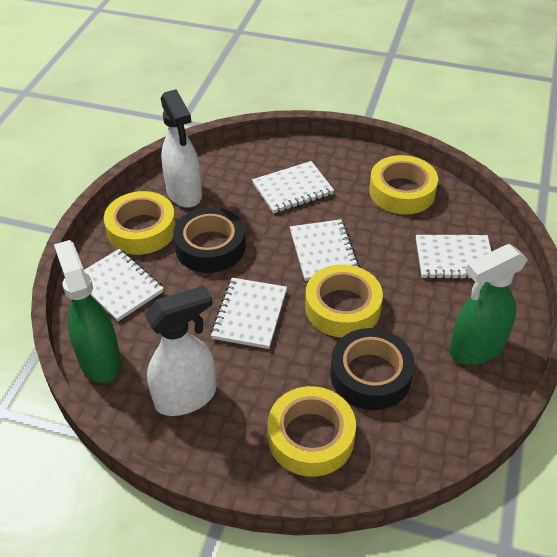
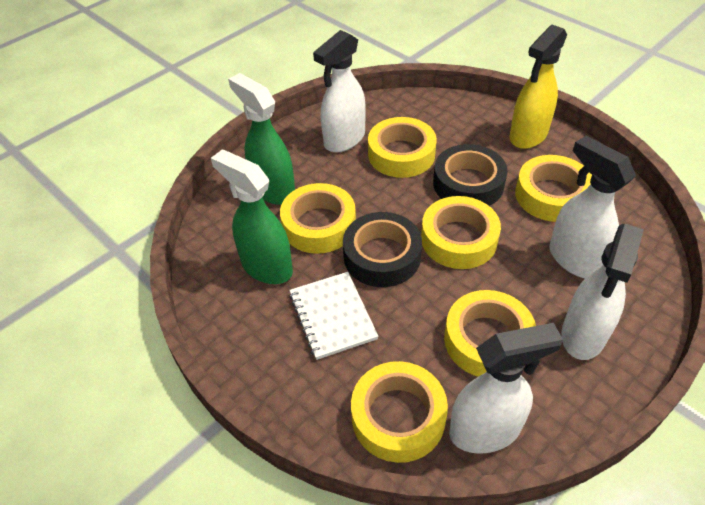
white notebook: [84,249,164,322] [211,278,287,349] [252,161,334,214] [290,219,360,281] [416,235,492,279] = 5 -> [289,272,378,360] = 1
white spray bottle: [144,285,216,416] [161,89,202,208] = 2 -> [313,30,366,152] [449,323,563,454] [549,136,636,278] [562,224,644,360] = 4
yellow spray bottle: none = 0 -> [509,25,567,149] = 1
yellow tape: [104,191,176,255] [268,386,356,477] [305,264,383,338] [369,155,438,215] = 4 -> [280,183,356,254] [351,361,448,463] [368,117,437,178] [421,196,501,269] [444,290,536,376] [515,155,592,222] = 6

